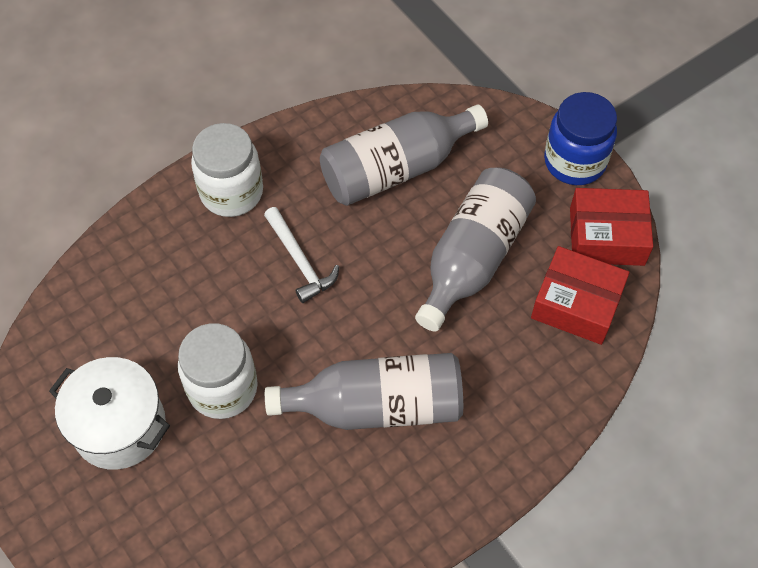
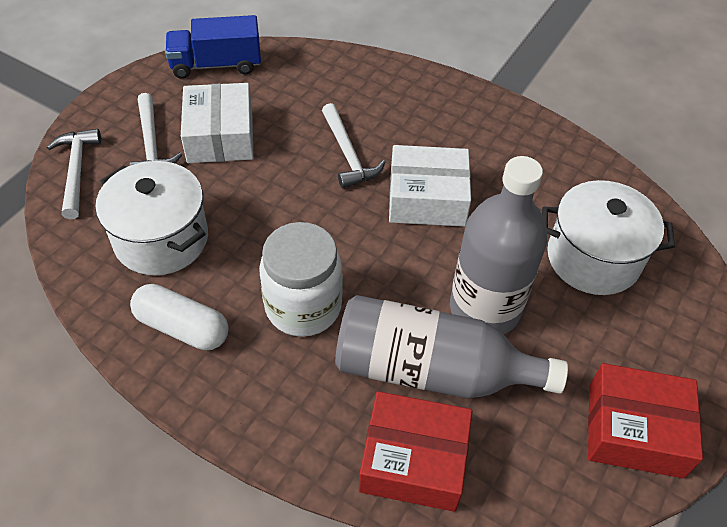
blue jar: [544,92,617,185] = 1 -> none = 0
blue truck: none = 0 -> [165,15,261,79] = 1
grey bottle: [265,353,463,430] [320,104,488,206] [415,167,536,332] = 3 -> [335,295,568,398] [450,156,547,334] = 2
white box: none = 0 -> [181,83,254,163] [389,145,471,227] = 2
white capsule: none = 0 -> [130,284,228,350] = 1
white hammer: [264,207,339,303] = 1 -> [47,129,101,219] [129,93,182,166] [322,103,385,188] = 3
white jar: [178,323,258,419] [191,123,263,217] = 2 -> [259,222,343,337] = 1
white pot: [49,357,170,470] = 1 -> [96,161,208,275] [542,180,675,295] = 2

